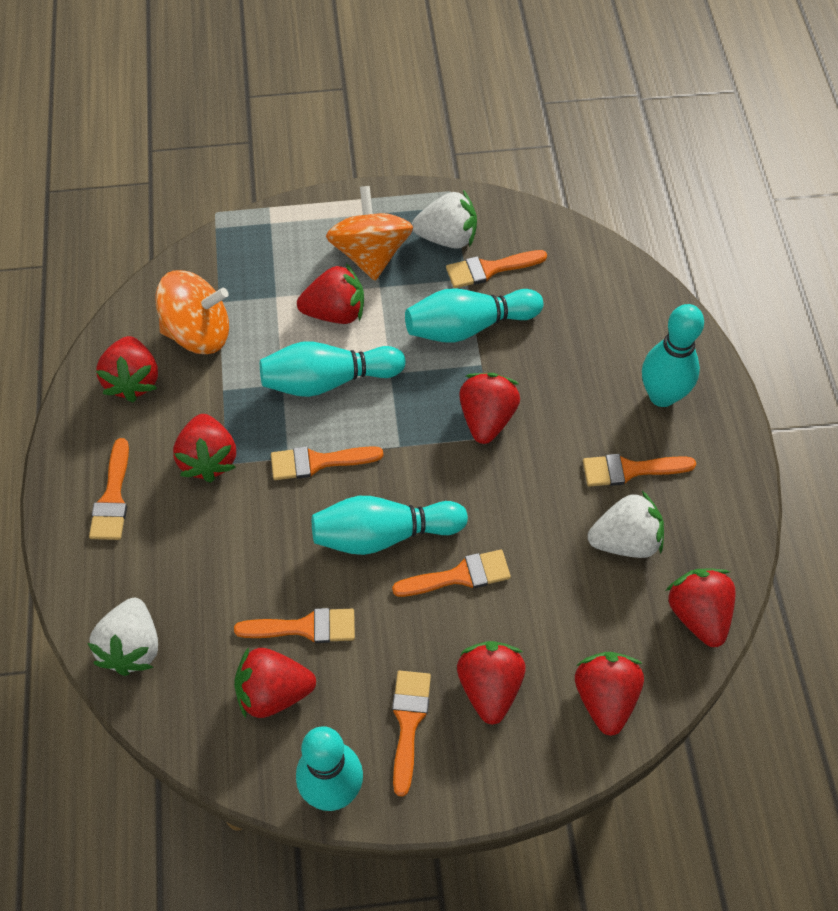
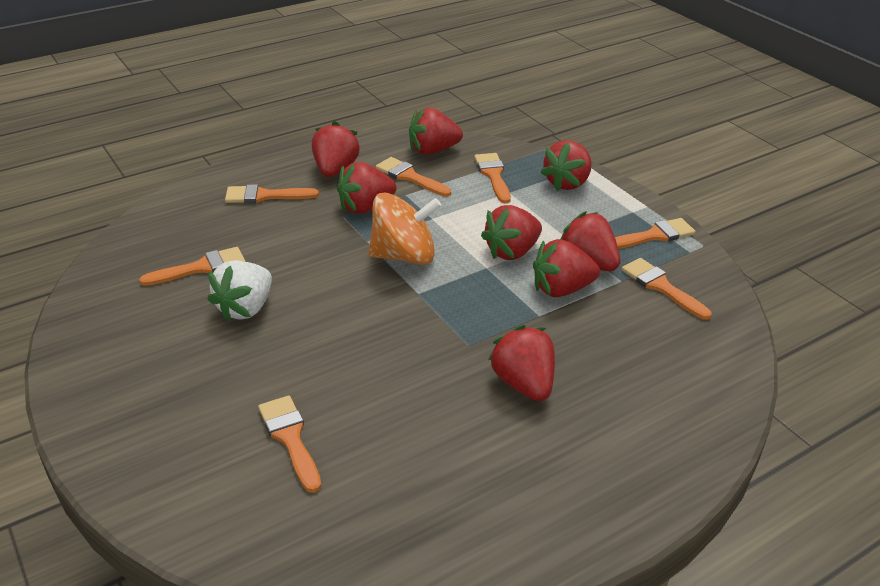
orange spinning top: [155,270,229,354] [326,186,413,281] = 2 -> [369,193,441,265] = 1
turquoise bowling pin: [260,341,406,397] [296,726,363,811] [312,496,468,555] [405,288,543,343] [642,304,704,407] = 5 -> none = 0
white strawberry: [87,598,158,676] [412,190,477,249] [588,491,664,558] = 3 -> [207,260,272,322] = 1

